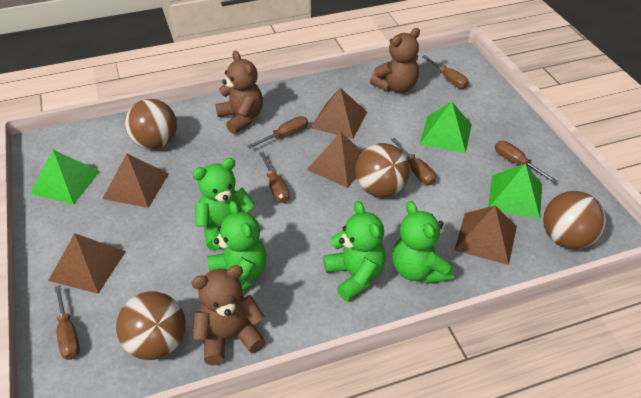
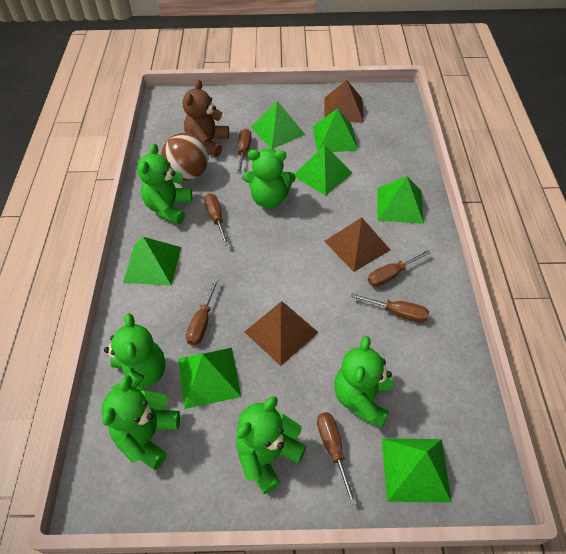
brown ball: [116,292,186,360] [125,99,177,149] [355,143,410,197] [543,191,606,249] = 4 -> [161,133,209,180] = 1
brown pyramid: [48,233,126,294] [102,154,169,208] [307,132,363,188] [311,88,367,139] [454,206,517,265] = 5 -> [245,301,319,366] [324,217,390,272] [325,80,364,123] = 3
brown teddy bear: [192,265,266,366] [215,51,263,134] [370,28,420,93] = 3 -> [183,80,229,157] = 1
green pyramid: [30,150,100,205] [420,102,472,153] [488,164,542,219] = 3 -> [123,237,181,286] [178,348,241,409] [251,101,305,149] [295,145,352,196] [313,108,358,152] [377,176,424,224] [382,438,452,503] = 7
green teddy bear: [192,158,256,251] [207,201,267,292] [324,201,386,302] [392,201,454,284] = 4 -> [101,375,180,470] [104,313,165,391] [137,144,192,225] [236,396,307,494] [243,149,296,208] [334,336,393,428] = 6

